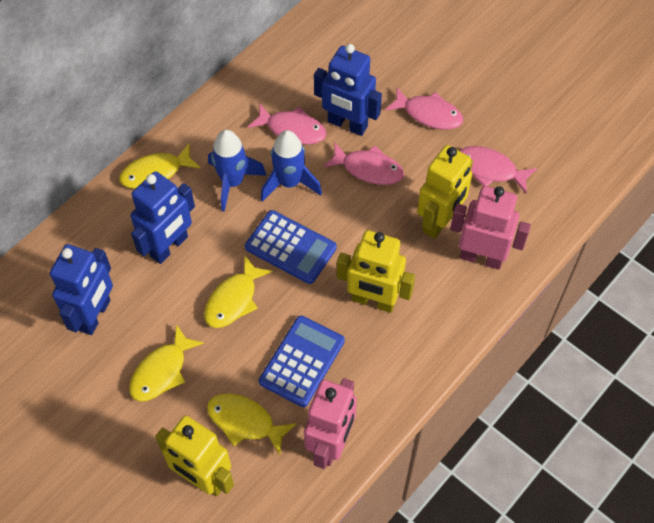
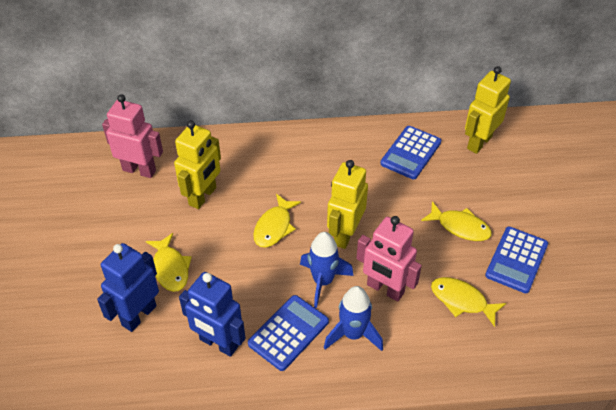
blue calculator: [245,210,337,284] [259,316,345,407] = 2 -> [248,295,329,371] [380,126,441,179] [485,227,548,293] = 3
blue robot: [50,244,113,335] [131,171,195,264] [314,44,382,136] = 3 -> [97,243,159,332] [179,272,245,357] = 2
pink fish: [248,104,326,145] [323,142,404,185] [385,87,463,130] [459,146,537,193] = 4 -> none = 0

